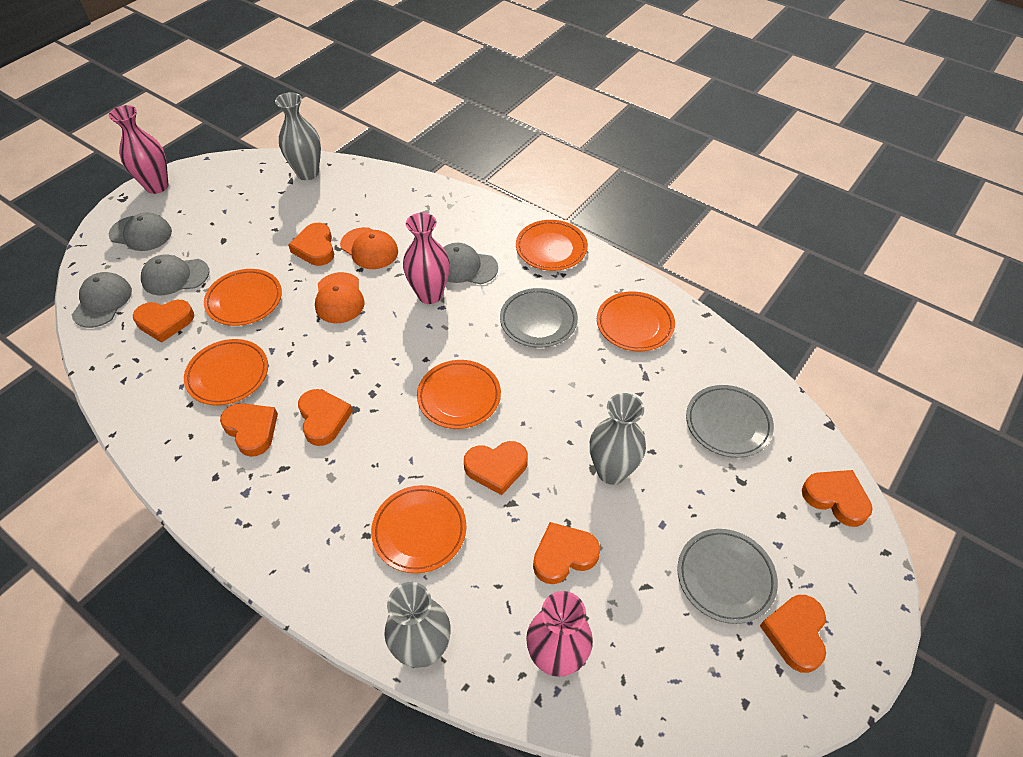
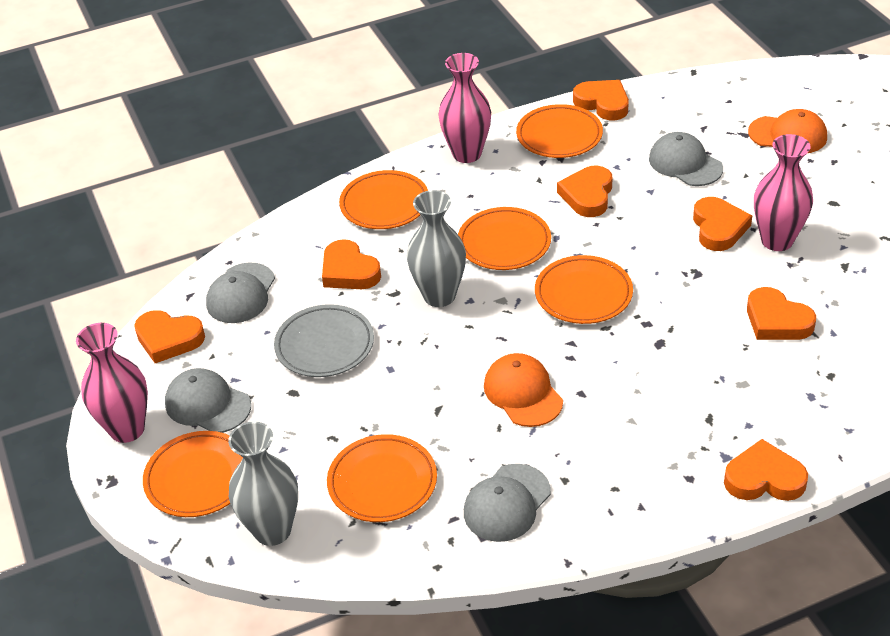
grey plate: [500,288,578,348] [677,529,778,624] [686,385,774,458] = 3 -> [274,304,374,377] = 1
grey vase: [275,92,321,180] [385,582,450,668] [590,393,646,485] = 3 -> [228,421,298,546] [407,190,466,307] = 2
orange heart: [133,300,194,343] [220,403,278,457] [288,223,334,266] [298,389,353,446] [464,441,528,495] [533,522,600,584] [760,595,826,673] [802,470,873,527] = 8 -> [134,310,205,363] [322,239,381,289] [557,166,613,217] [573,80,629,120] [693,197,752,251] [724,439,808,501] [747,287,816,340] = 7

